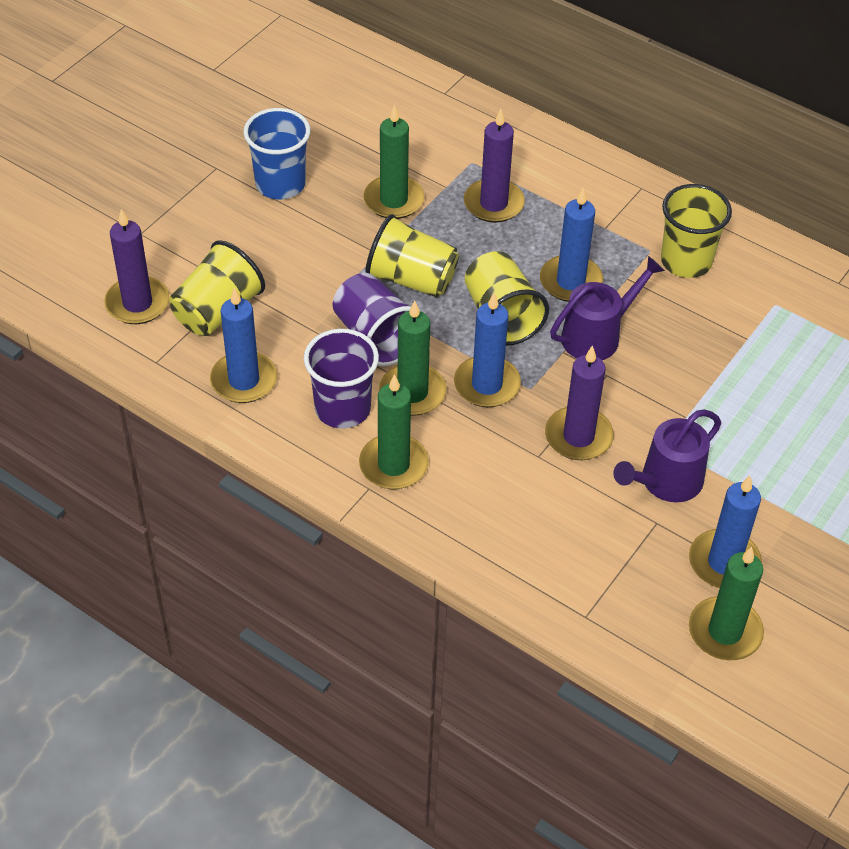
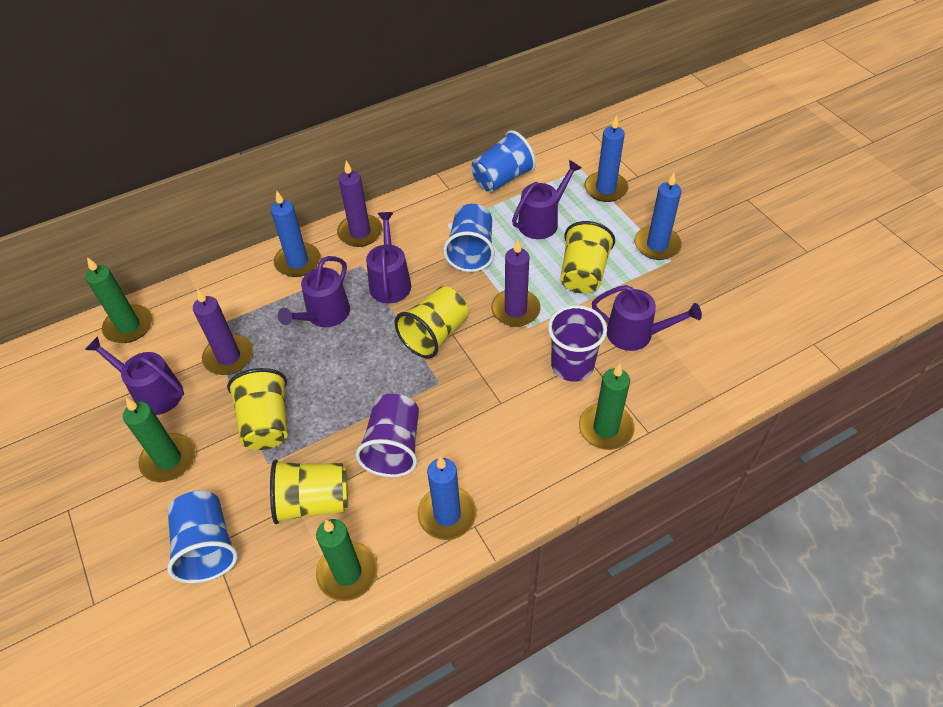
blue cup: [243,108,310,199] = 1 -> [167,491,238,583] [443,204,494,272] [471,130,536,192] = 3
purple watering can: [550,256,665,360] [613,410,721,502] = 2 -> [85,336,184,415] [278,256,350,327] [366,212,411,303] [512,160,581,239] [592,285,702,351] = 5

